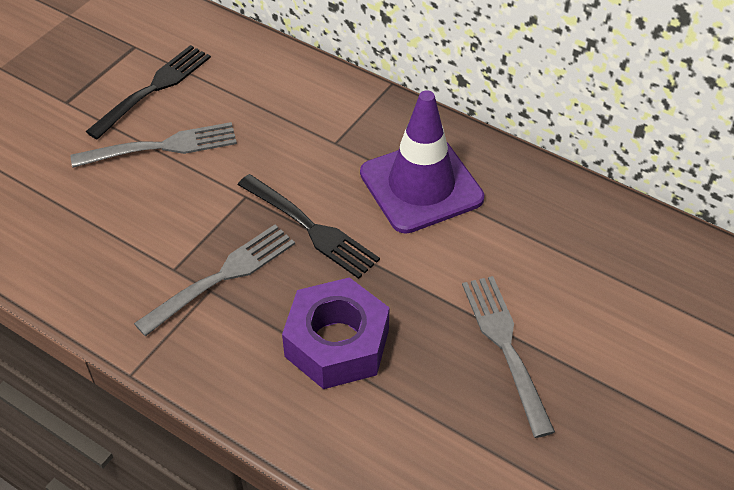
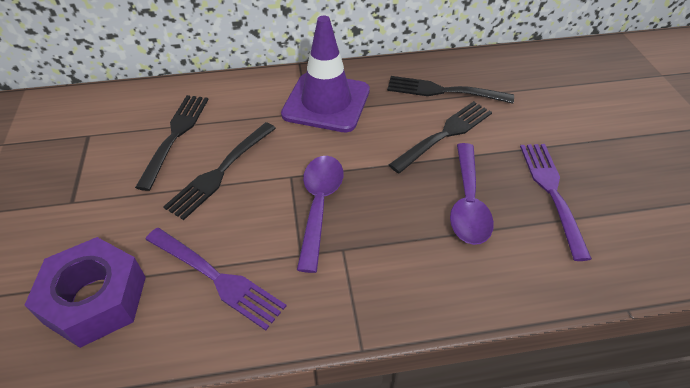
black fork: [85,45,211,139] [238,174,380,279] = 2 -> [135,95,209,191] [163,122,276,220] [387,76,514,104] [389,101,492,173] = 4
grey fork: [71,122,237,168] [134,225,295,336] [462,276,555,438] = 3 -> none = 0
purple fork: none = 0 -> [145,228,287,331] [520,144,592,261] = 2
purple spoon: none = 0 -> [297,156,343,273] [450,143,494,245] = 2

